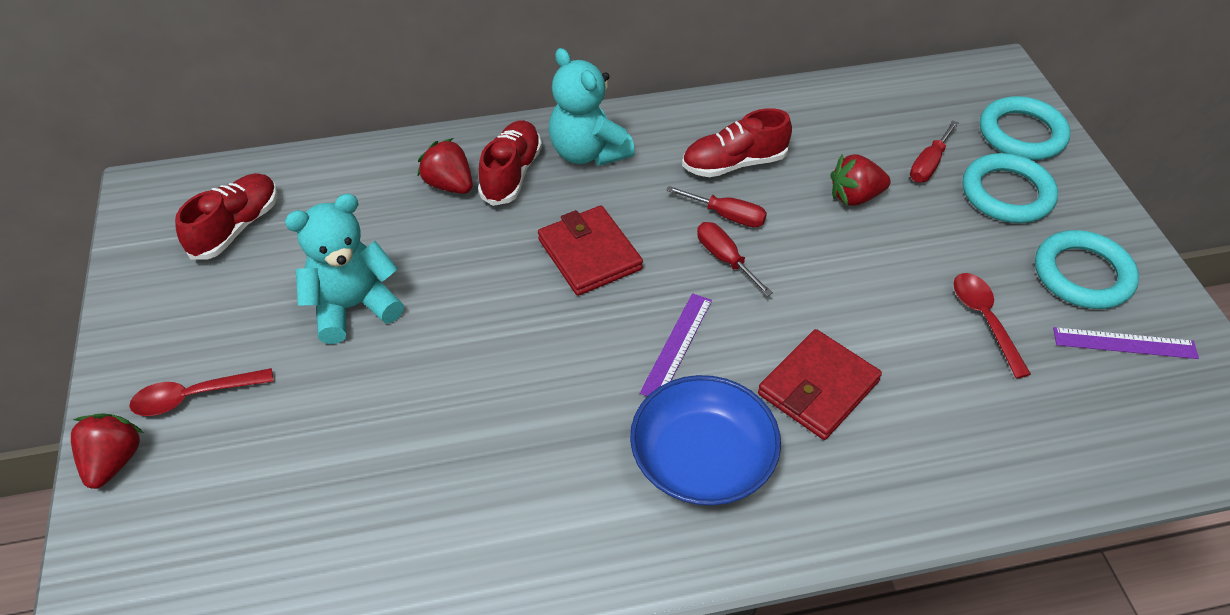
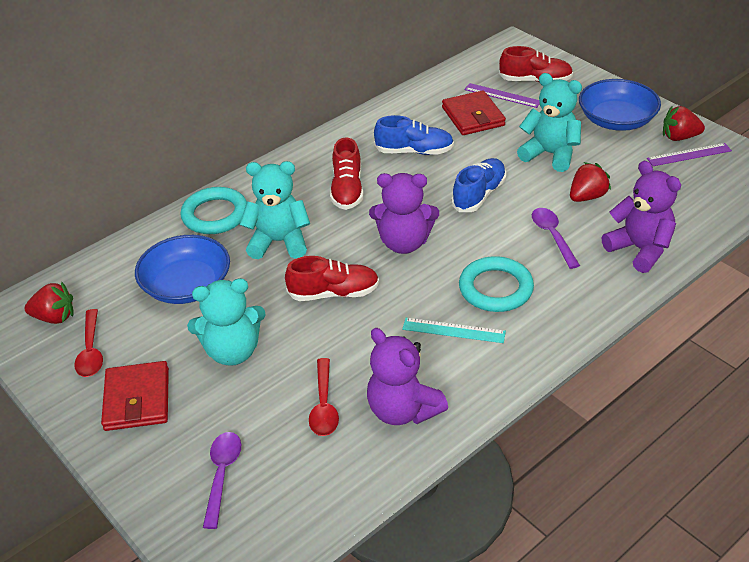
blue bowl: [630,375,781,505] = 1 -> [135,235,230,304] [579,79,661,131] = 2
blue shoe: none = 0 -> [374,115,454,155] [451,158,506,212] = 2
purple spoon: none = 0 -> [203,432,241,529] [532,208,580,269] = 2
purple teddy bear: none = 0 -> [367,328,448,425] [369,173,439,254] [602,161,681,273] = 3
red screwdriver: [666,186,767,227] [697,222,773,296] [910,120,959,182] = 3 -> none = 0
turquoise ring: [963,153,1058,223] [980,96,1070,160] [1035,230,1139,309] = 3 -> [180,187,247,234] [459,256,534,312] = 2
turquoise ruler: none = 0 -> [402,318,506,343] = 1
turquoise teddy bear: [285,193,404,344] [549,48,635,166] = 2 -> [187,278,266,366] [240,161,310,259] [517,73,582,172] = 3

